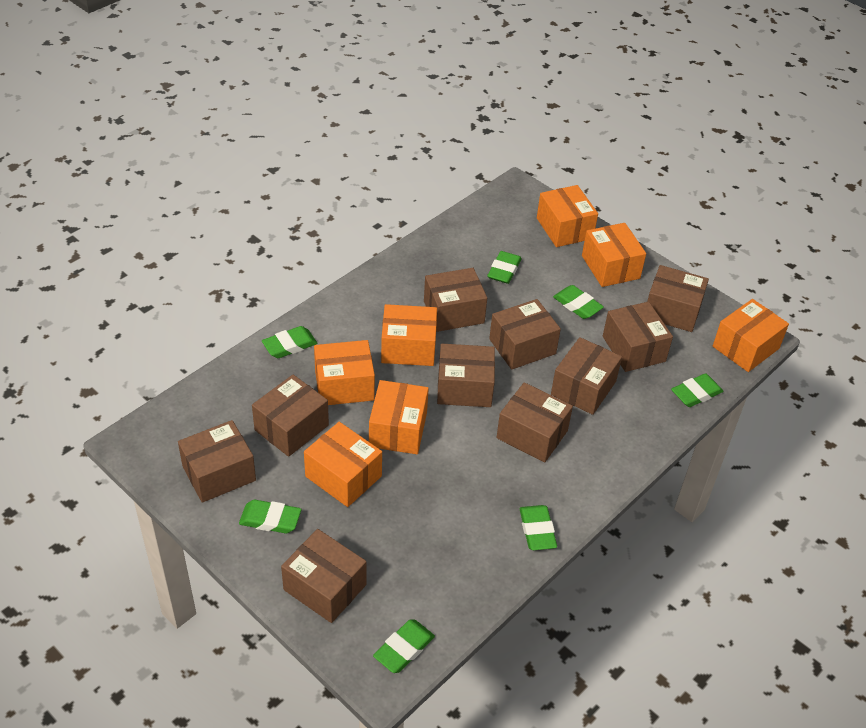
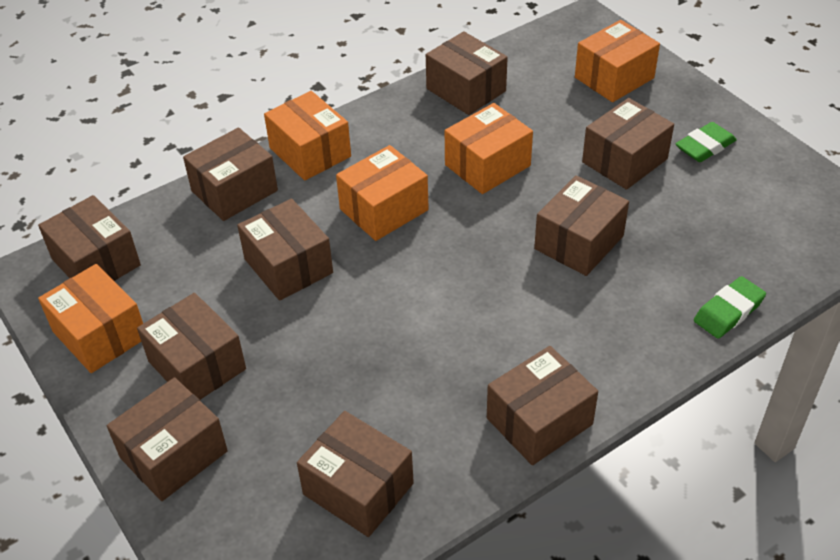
green eraser: [239,500,301,534] [262,326,317,358] [373,620,435,673] [487,251,522,284] [520,505,557,550] [553,285,604,319] [671,373,723,407] = 7 -> [676,122,736,162] [694,276,766,339] = 2
orange box: [304,422,382,507] [314,340,375,405] [369,380,429,454] [381,304,437,366] [537,185,598,247] [582,223,646,287] [713,299,789,372] = 7 -> [38,264,143,373] [264,91,351,181] [336,145,429,241] [445,103,533,194] [575,20,660,102] = 5

